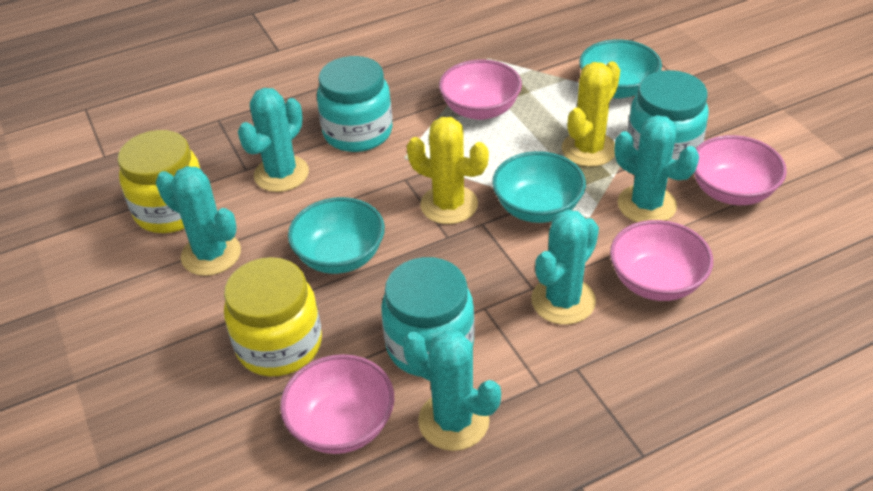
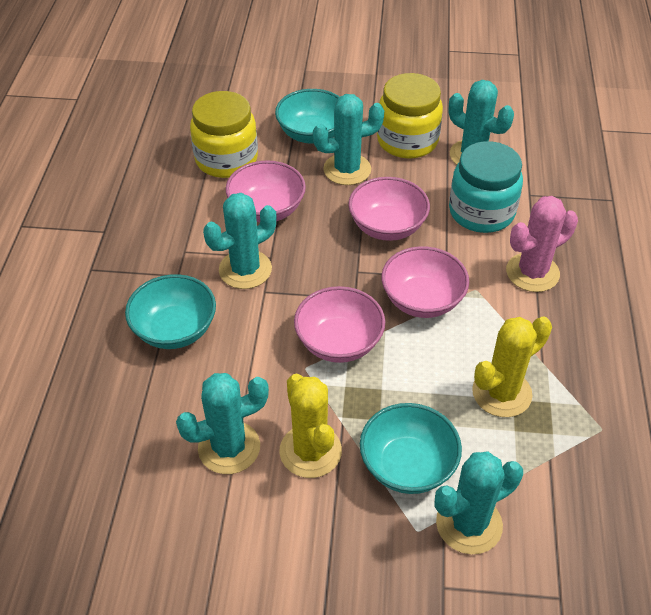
pink cactus: none = 0 -> [506,196,578,292] = 1
turquoise jar: [317,56,393,152] [381,257,475,377] [627,70,709,161] = 3 -> [449,141,523,233] = 1

